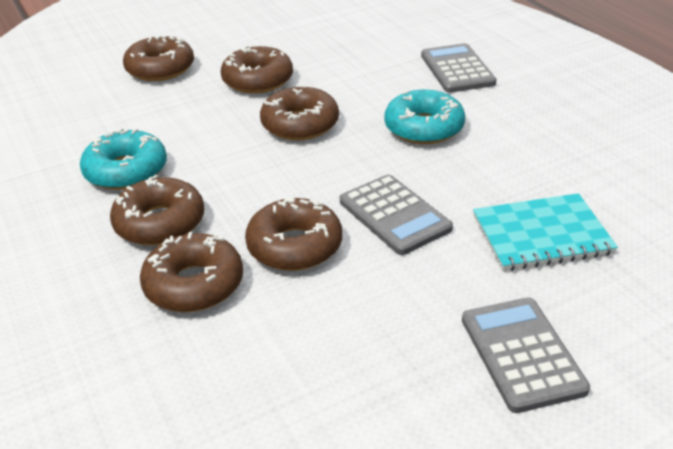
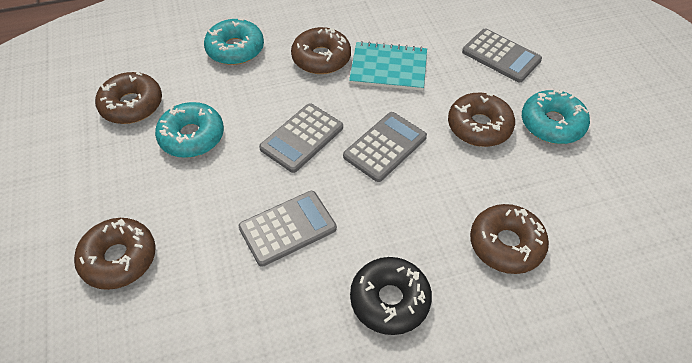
black donut: none = 0 -> [350,257,432,335] = 1
brown donut: [110,175,204,246] [123,34,194,81] [140,232,243,312] [221,45,293,94] [245,197,342,271] [260,85,339,140] = 6 -> [74,218,156,290] [95,72,162,124] [291,27,351,74] [448,93,515,147] [470,204,549,274] = 5
grey calculator: [340,174,453,255] [421,43,496,93] [462,297,590,413] = 3 -> [239,191,337,267] [259,104,343,173] [343,112,427,182] [462,28,542,83] = 4
turquoise donut: [80,128,167,190] [384,90,465,144] = 2 -> [155,102,224,158] [204,18,264,65] [522,89,590,144] = 3

